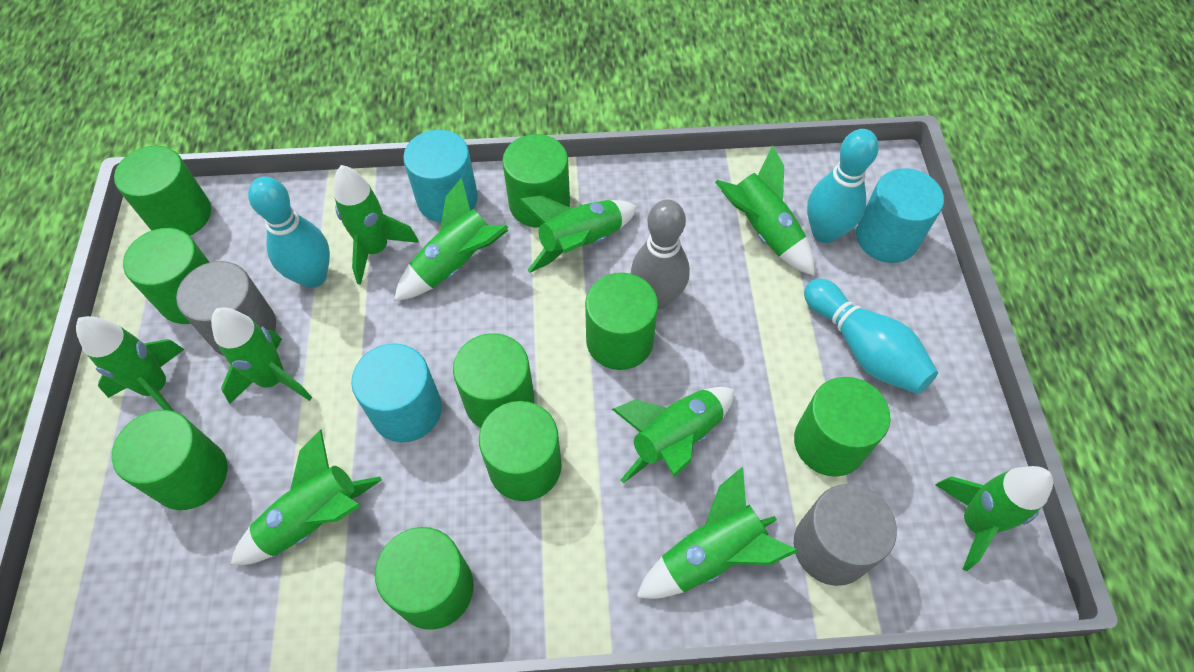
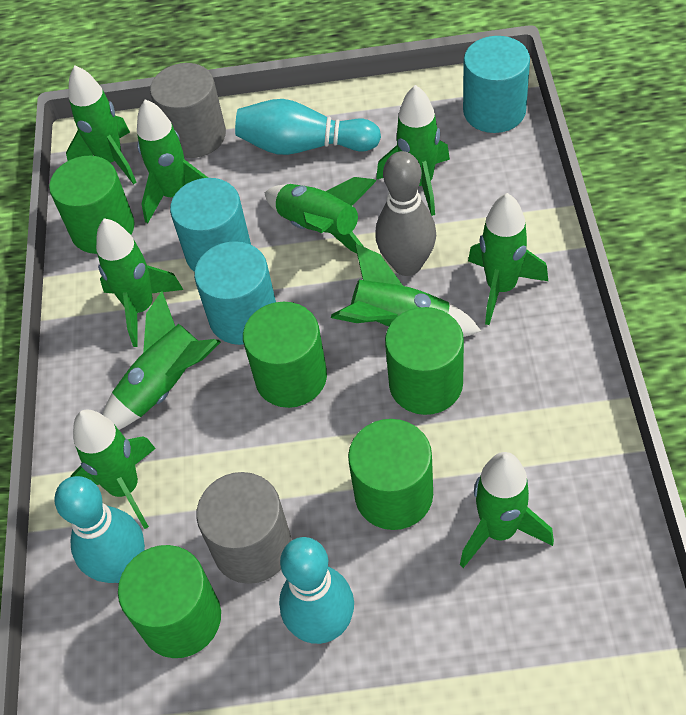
green cylinder: [112,410,227,510] [114,146,211,236] [123,228,210,324] [375,527,474,630] [453,333,534,428] [479,401,562,501] [502,134,570,228] [585,273,658,370] [794,377,891,477] = 9 -> [49,156,135,254] [118,545,221,658] [243,302,327,408] [348,419,433,530] [385,307,464,415] = 5

